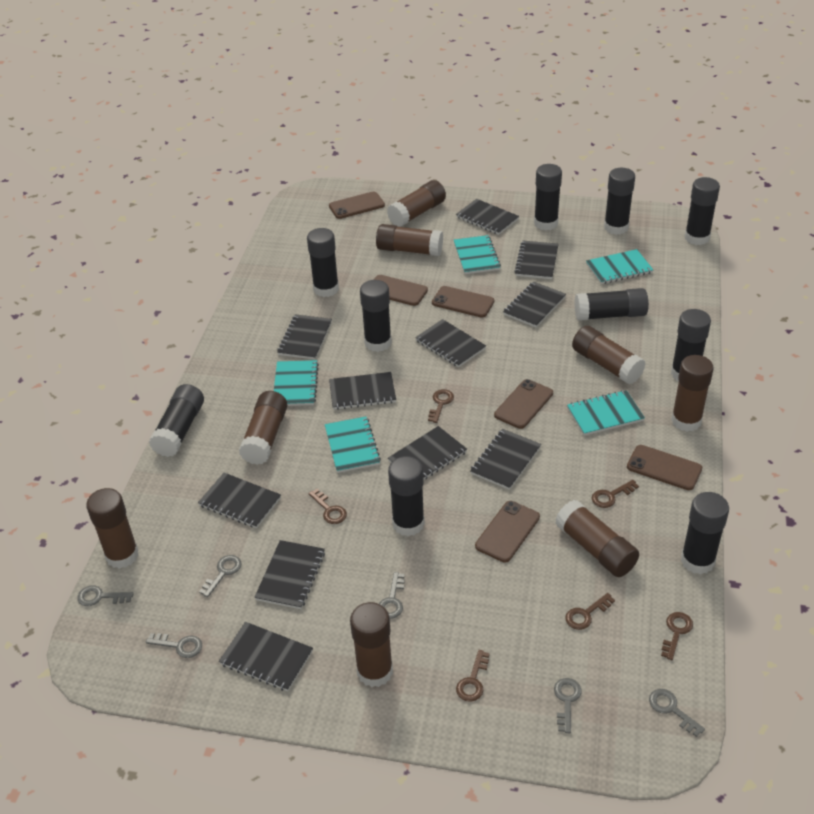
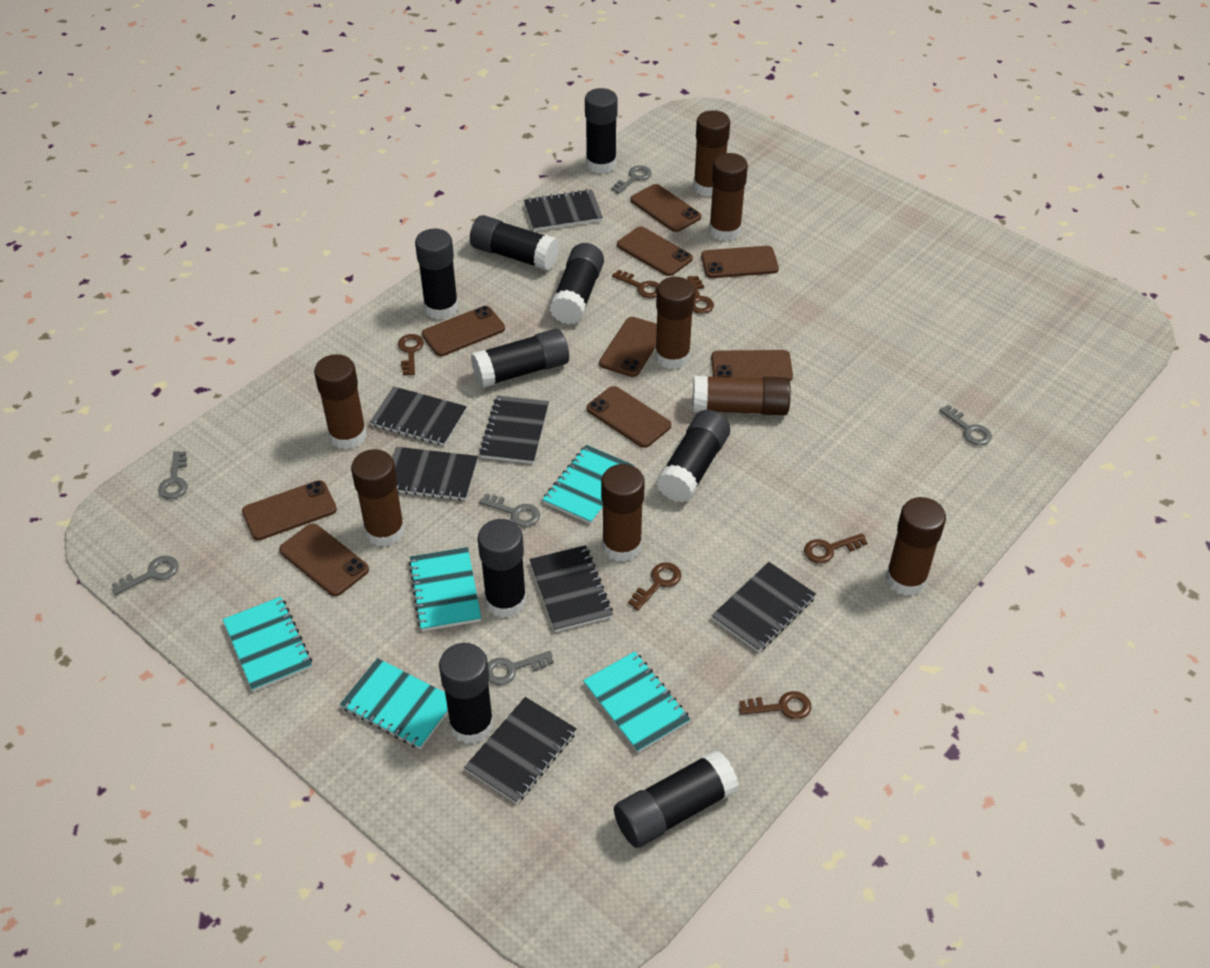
black glue stick: [149,384,204,457] [307,228,339,297] [360,280,392,352] [388,456,425,536] [534,164,562,230] [575,288,649,321] [604,168,635,235] [671,309,711,381] [681,492,729,574] [685,177,720,245] = 10 -> [415,229,458,320] [439,643,494,744] [470,215,559,271] [471,329,569,388] [478,519,526,618] [550,243,604,325] [585,88,618,174] [614,750,739,848] [656,410,730,503] = 9
black notebook: [198,473,281,528] [219,622,313,691] [254,540,325,609] [277,314,332,360] [329,372,396,410] [388,426,467,480] [415,319,486,367] [456,199,519,235] [470,429,541,490] [503,281,566,327] [514,241,558,279] = 11 -> [370,386,467,446] [392,447,478,501] [464,697,577,804] [479,396,549,464] [524,189,603,231] [530,545,613,632] [712,562,816,652] = 7
brown phone: [329,191,385,219] [374,275,428,306] [432,286,494,318] [475,501,540,563] [494,379,553,429] [627,445,702,490] = 6 -> [242,480,337,540] [279,523,369,596] [422,306,505,356] [587,386,671,448] [599,317,657,377] [617,227,693,276] [631,184,701,232] [701,246,779,278] [711,350,793,381] = 9

